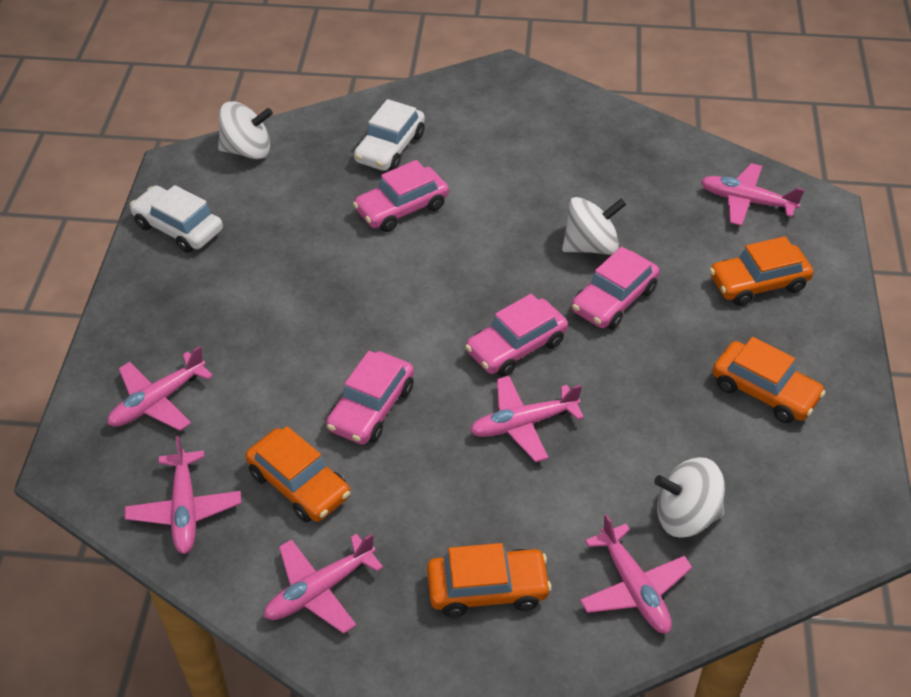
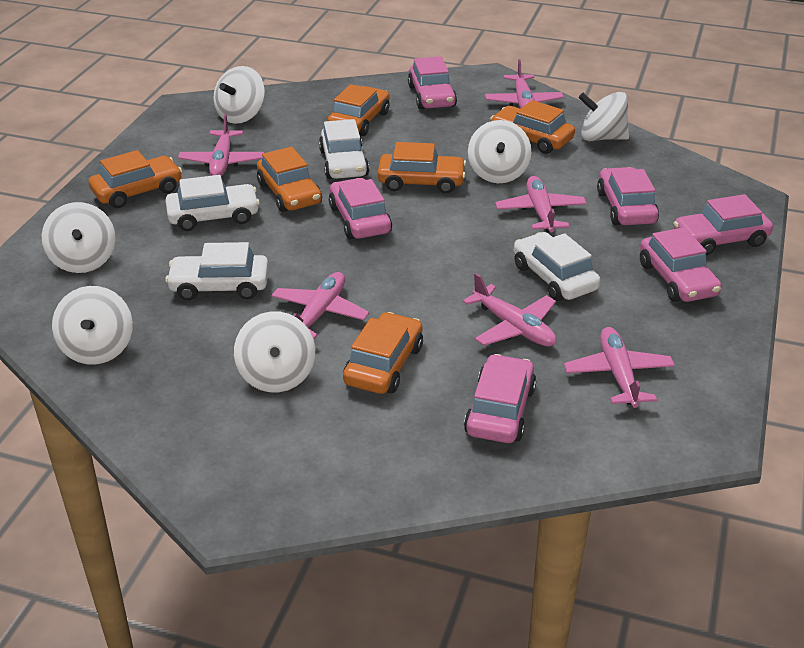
orange car: [245,426,350,523] [427,543,552,617] [709,236,813,306] [712,337,826,423] = 4 -> [89,150,182,208] [257,147,322,212] [327,84,390,136] [343,312,423,394] [377,142,467,194] [490,100,575,154] = 6
pink car: [326,351,414,445] [353,160,449,232] [465,294,568,377] [571,247,660,329] = 4 -> [329,178,392,239] [408,56,457,110] [464,354,536,443] [597,167,659,225] [640,227,722,302] [673,194,773,255] = 6
white car: [130,185,223,253] [354,99,425,171] = 2 -> [165,175,260,231] [165,242,269,301] [319,119,369,179] [514,232,601,301] = 4
white spinning top: [218,101,273,159] [562,197,626,255] [654,457,725,538] = 3 -> [42,202,115,273] [52,286,133,365] [214,66,265,124] [234,311,315,392] [468,120,531,183] [579,92,629,141] = 6

